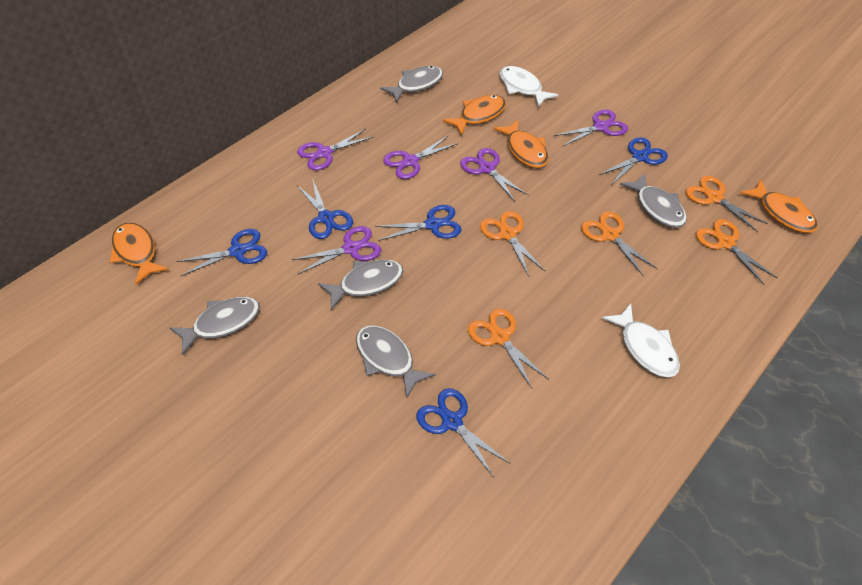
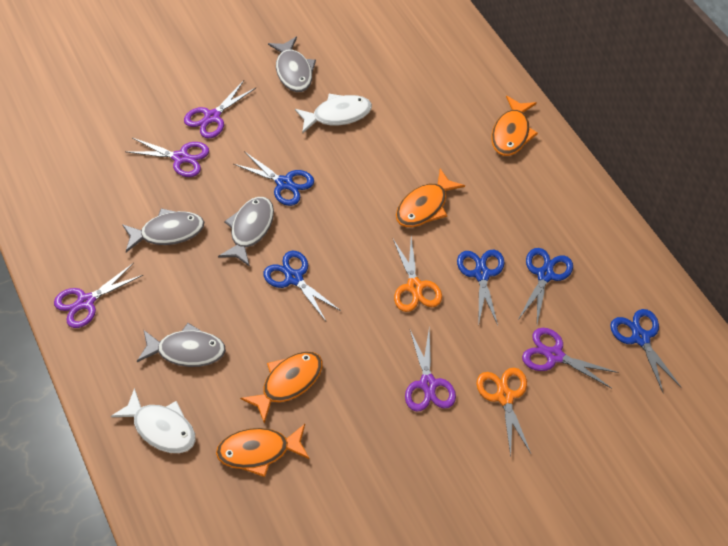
grey fish: [170,297,260,356] [318,259,403,310] [356,325,435,398] [380,66,443,103] [620,173,687,228] = 5 -> [122,208,204,252] [137,323,226,367] [218,197,274,267] [268,36,316,92] = 4
orange scissors: [468,309,548,388] [480,211,546,276] [581,211,658,275] [686,176,768,232] [696,219,777,285] = 5 -> [393,237,442,312] [476,368,531,456] = 2

